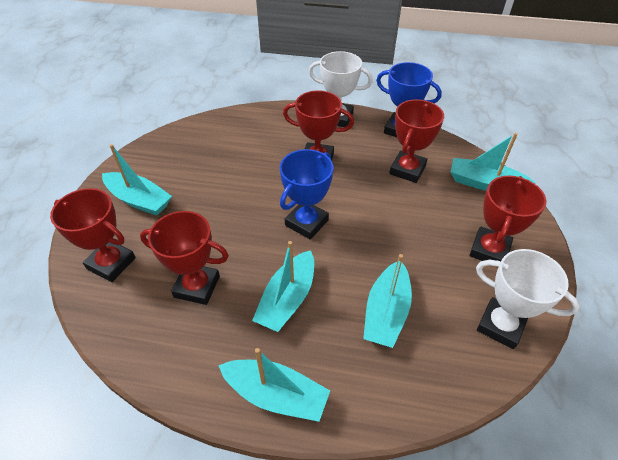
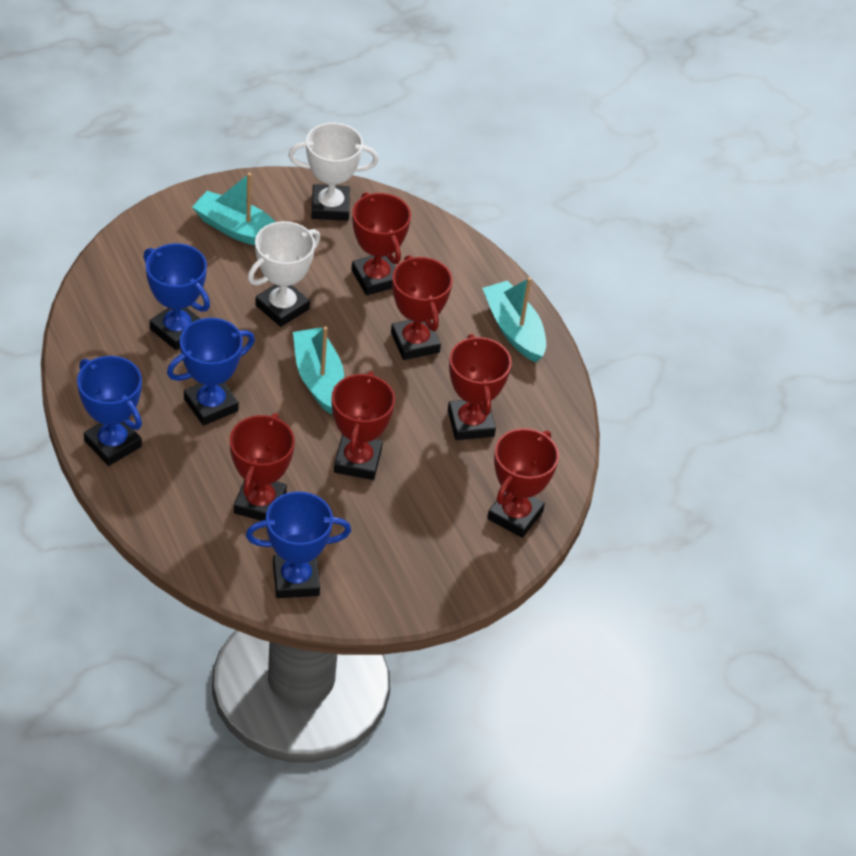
blue trophy: [280,149,333,239] [376,62,442,137] = 2 -> [77,356,142,466] [144,243,210,350] [167,318,255,426] [246,491,351,598] = 4
red trophy: [50,188,136,282] [140,211,229,305] [283,90,354,161] [389,99,444,183] [470,176,546,261] = 5 -> [230,413,295,521] [332,371,395,480] [351,192,411,295] [391,255,452,360] [448,334,512,440] [487,428,559,538] = 6
turquoise boat: [102,144,172,216] [218,348,330,422] [252,241,314,332] [363,254,412,348] [451,133,536,191] = 5 -> [192,173,276,245] [293,326,344,414] [482,277,546,362] = 3

